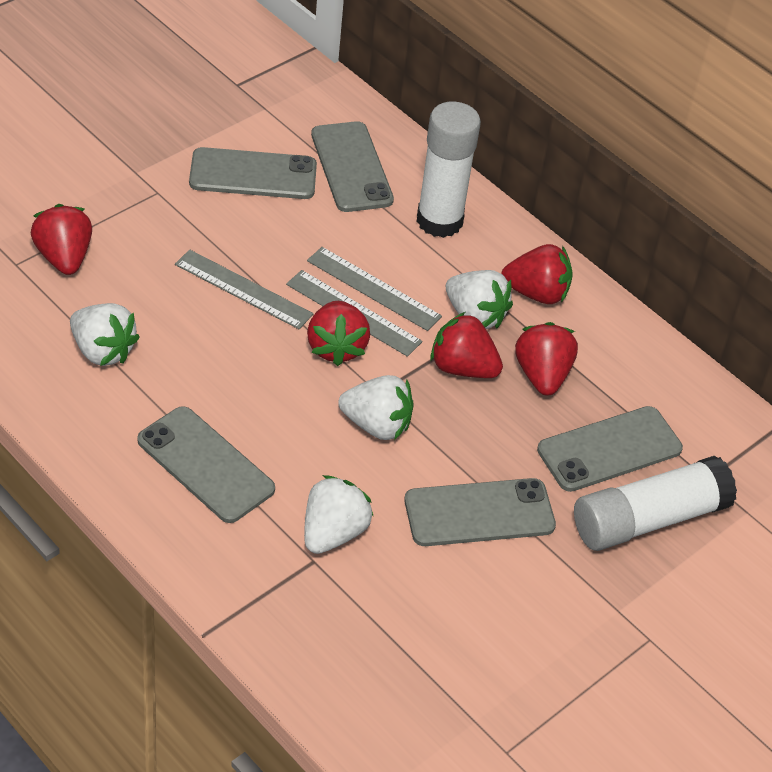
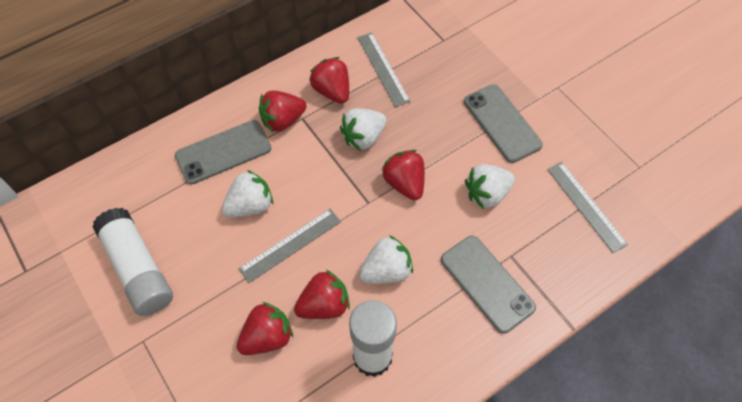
grey phone: [137,406,275,523] [189,147,317,199] [311,121,394,212] [404,478,556,546] [537,406,683,492] = 5 -> [175,120,271,184] [441,236,536,334] [464,84,543,163] = 3

